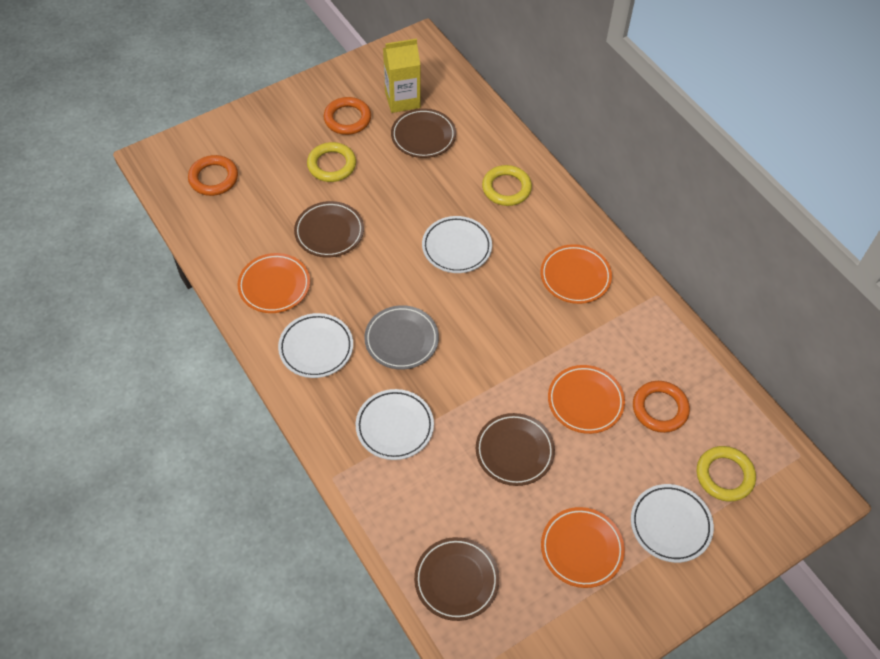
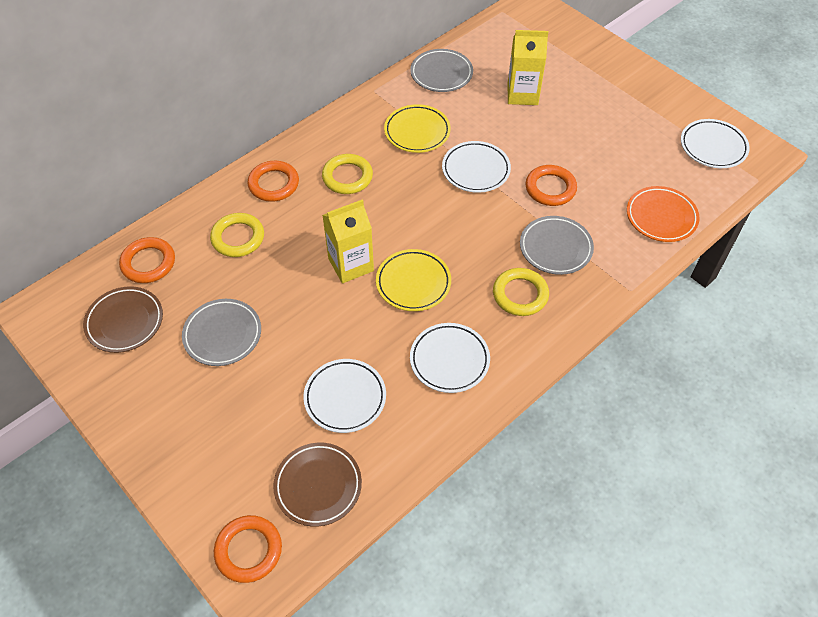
brown plate: [294,201,364,258] [391,108,456,158] [414,537,499,621] [476,413,555,486] = 4 -> [83,286,163,353] [273,443,362,526] = 2
grey plate: [364,305,439,370] = 1 -> [182,299,261,366] [410,49,473,92] [520,216,594,275] = 3
orange plate: [237,253,310,313] [541,244,612,304] [541,507,625,588] [548,365,625,434] = 4 -> [627,186,700,242] = 1
orange ring: [188,155,238,196] [324,97,371,135] [633,381,690,433] = 3 -> [119,237,175,283] [214,515,282,583] [247,161,299,202] [525,165,577,206] = 4
yellow carton: [383,39,421,113] = 1 -> [322,199,374,283] [508,30,548,105] = 2
yellow plate: none = 0 -> [376,249,451,311] [384,104,451,153] = 2

